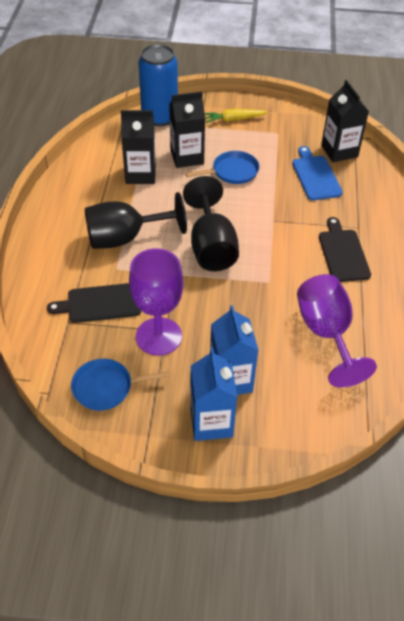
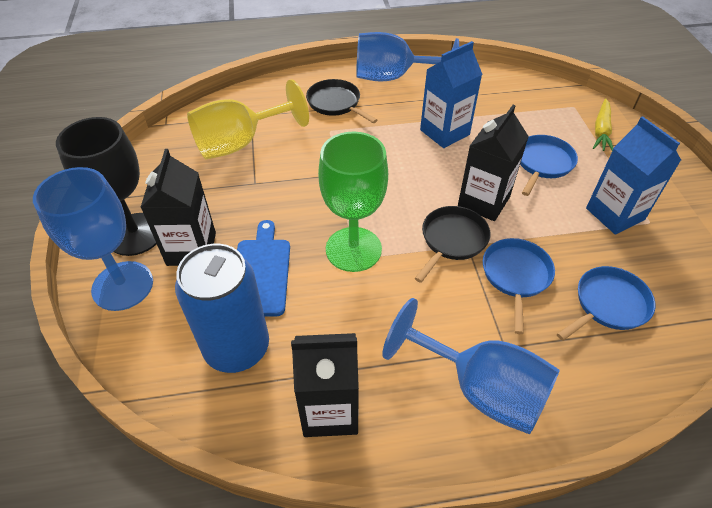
black cutting board: [47,283,141,323] [319,217,371,282] = 2 -> none = 0
black goblet: [85,192,187,249] [183,176,239,271] = 2 -> [56,117,157,256] = 1
black pan: none = 0 -> [306,79,377,123] [415,206,490,283] = 2
blue goblet: none = 0 -> [33,167,153,311] [356,32,459,81] [382,298,560,434] = 3
blue pan: [71,359,169,411] [186,151,259,184] = 2 -> [483,238,555,334] [520,135,578,196] [557,266,655,341] = 3
green goblet: none = 0 -> [318,131,388,272] = 1
purple goblet: [129,248,183,356] [297,274,377,387] = 2 -> none = 0
yellow goblet: none = 0 -> [187,79,309,159] = 1

